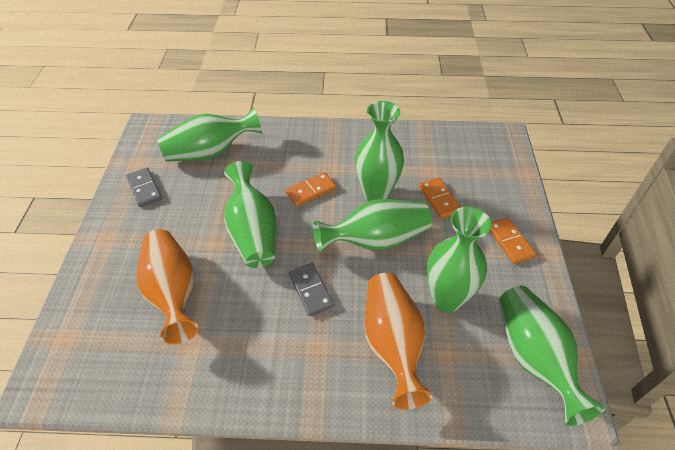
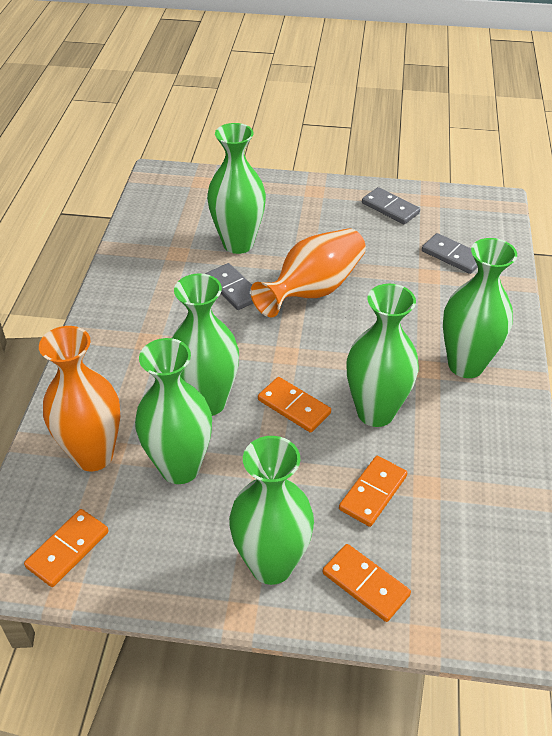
grey domino: [126,168,162,207] [289,263,334,316] = 2 -> [205,263,253,310] [362,187,420,224] [422,233,478,274] = 3
orange domino: [285,172,336,207] [419,177,461,219] [490,218,536,264] = 3 -> [24,509,109,587] [258,377,331,433] [323,544,411,622] [339,456,407,527] = 4

